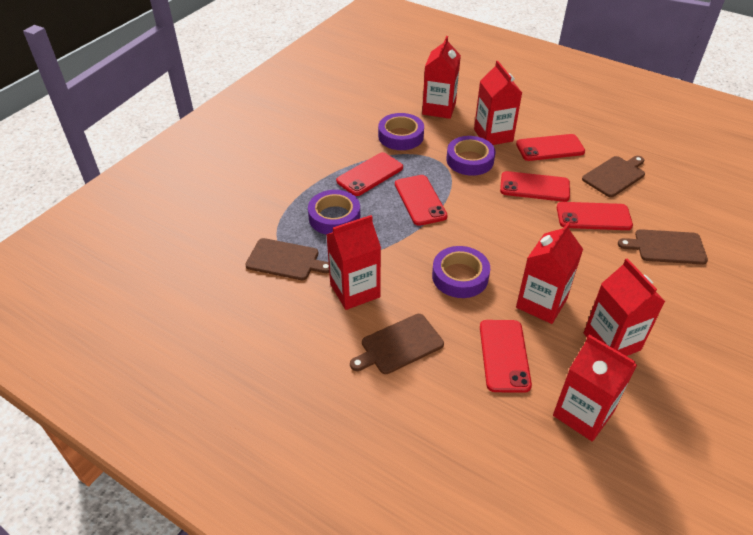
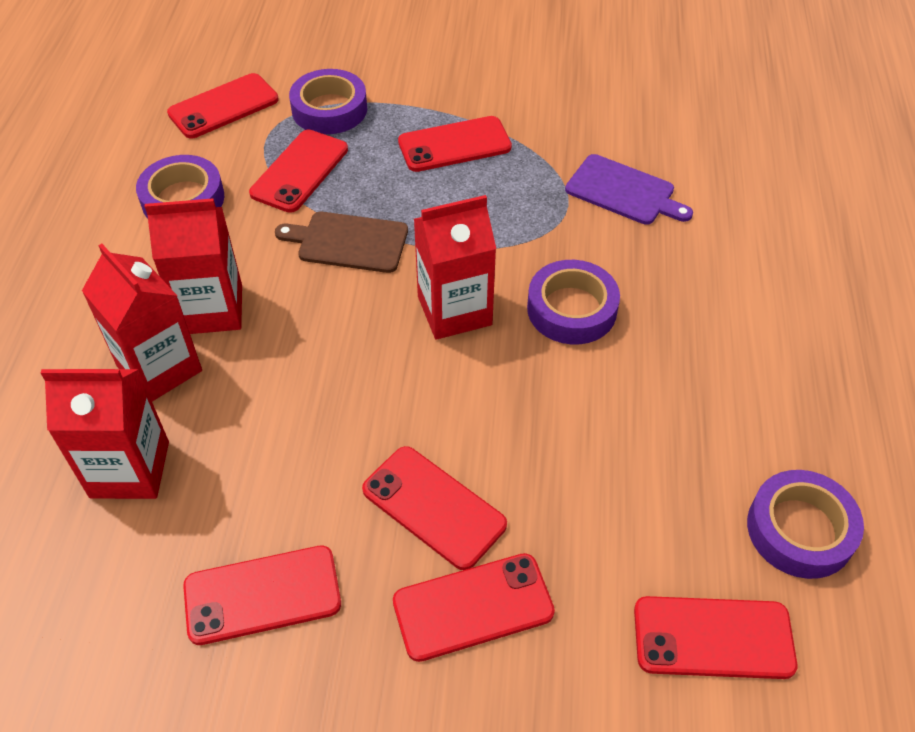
brown cutting board: [245,238,329,280] [350,314,444,374] [582,156,645,197] [618,229,708,265] = 4 -> [275,212,408,273] = 1
purple cutting board: none = 0 -> [565,154,693,225] = 1
red carton: [326,215,381,310] [422,36,461,119] [474,61,522,145] [516,222,583,324] [553,335,637,442] [584,258,665,356] = 6 -> [41,369,169,499] [82,244,202,401] [145,198,242,334] [414,195,496,340] = 4
red phone: [336,152,403,196] [395,175,448,226] [480,320,532,393] [500,171,570,202] [516,134,585,161] [557,202,633,230] = 6 -> [167,73,279,138] [183,546,341,645] [249,129,348,213] [362,446,507,570] [393,553,555,662] [398,116,512,172] [634,596,798,679] = 7

